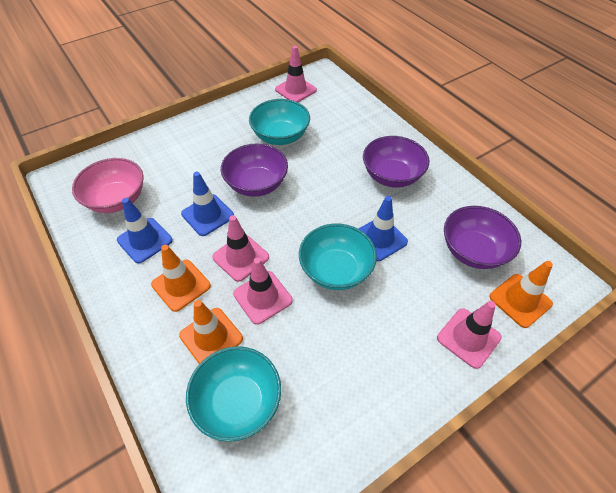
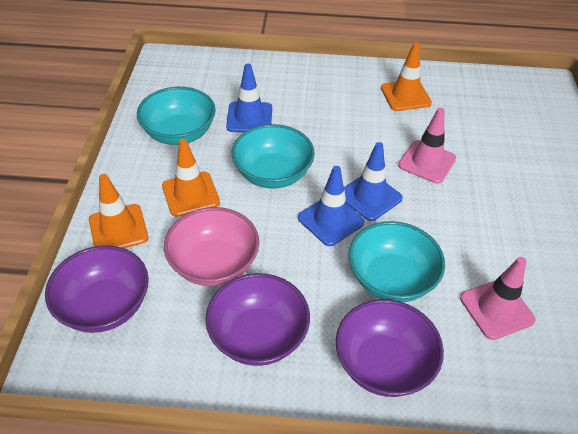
pink traffic cone: [212,215,269,282] [233,257,293,325] [275,46,317,102] [437,301,502,369] = 4 -> [398,108,456,184] [460,257,536,340] = 2

